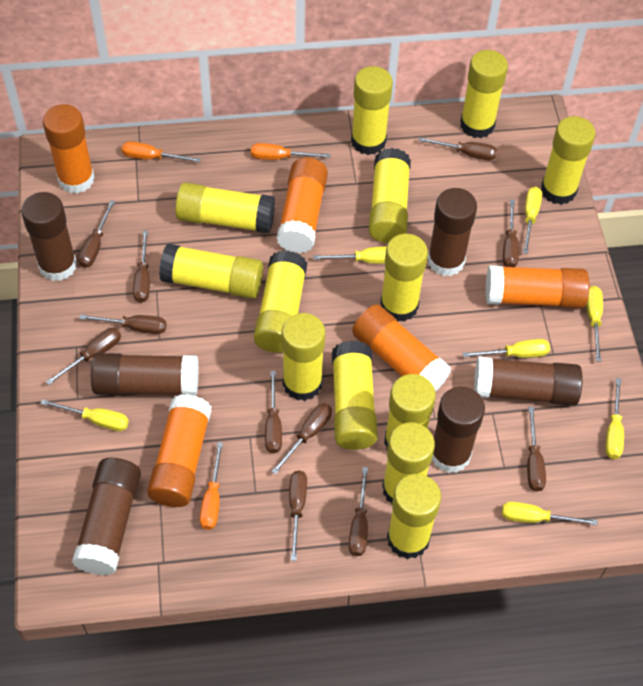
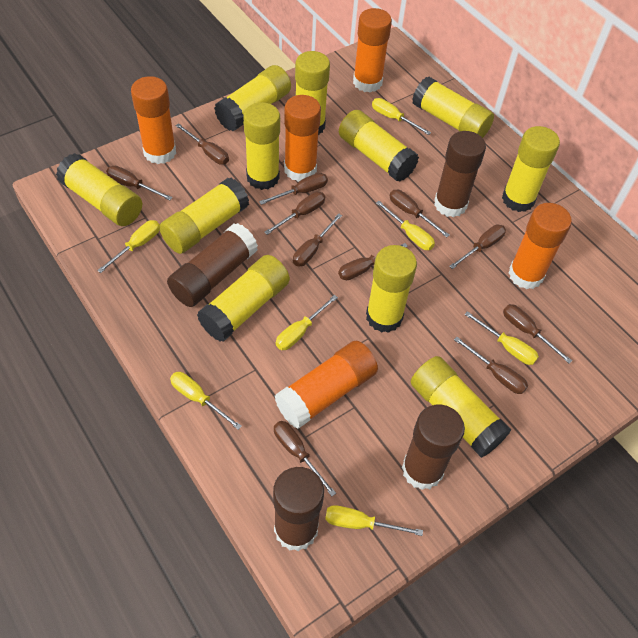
brown glue stick: [21,192,77,281] [72,458,141,575] [91,353,198,396] [428,188,477,276] [432,387,485,473] [474,356,583,406] = 6 -> [167,223,258,307] [273,467,324,551] [402,405,465,490] [434,131,486,217] = 4
orange screwdriver: [121,141,201,163] [200,442,223,530] [251,143,330,160] = 3 -> none = 0
yellow glue stick: [159,244,263,299] [175,182,275,234] [254,250,307,353] [282,313,325,401] [332,341,378,450] [351,66,393,155] [369,148,411,243] [380,234,428,322] [382,422,435,504] [384,374,436,451] [387,474,441,559] [460,50,508,138] [541,116,596,205] = 13 -> [56,153,142,226] [159,178,249,254] [197,255,290,342] [214,65,291,131] [243,102,280,190] [295,51,330,135] [339,110,419,182] [366,245,417,333] [411,356,511,458] [412,77,494,138] [502,126,560,212] = 11

